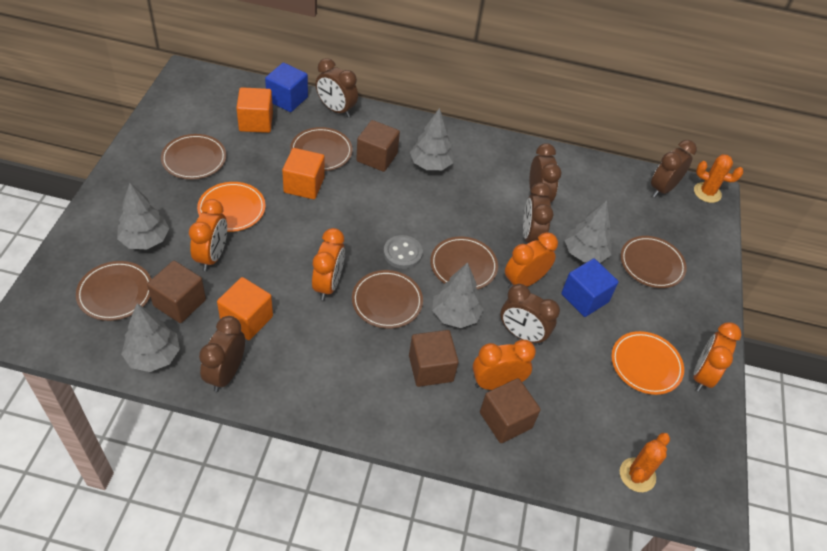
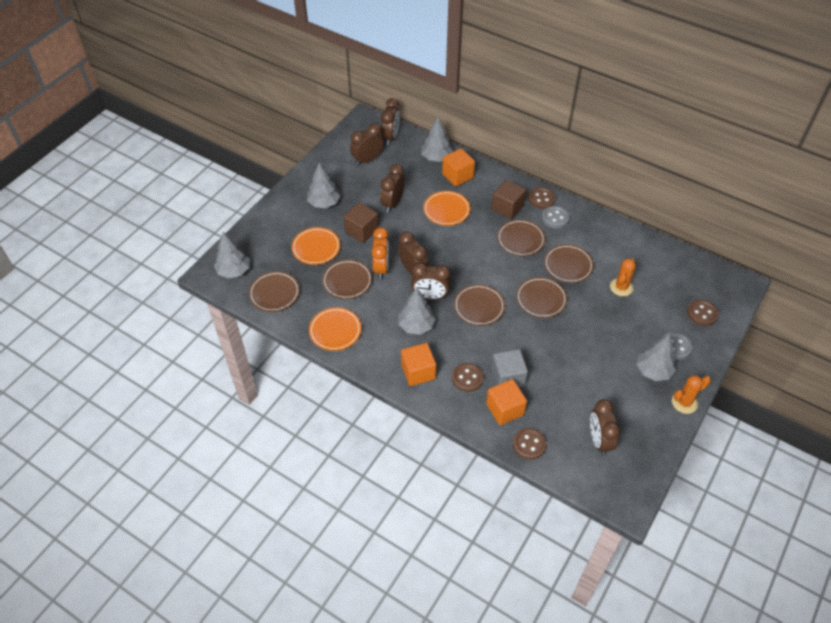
blue cube: [265,63,308,112] [561,259,619,317] = 2 -> none = 0
brown button: none = 0 -> [452,363,484,392] [513,428,546,460] [528,187,556,209] [687,300,719,326] = 4
brown cube: [147,261,206,323] [356,120,400,172] [409,330,459,387] [480,378,541,443] = 4 -> [344,202,379,243] [492,180,526,219] = 2
grey button: [384,235,423,269] = 1 -> [542,206,570,228] [663,332,692,360] = 2
grey cube: none = 0 -> [491,349,528,387] = 1
orange clock: [189,199,227,271] [312,228,345,300] [473,340,536,390] [505,232,558,289] [694,322,742,392] = 5 -> [372,227,389,279] = 1
orange plate: [197,182,266,232] [611,331,684,395] = 2 -> [292,227,340,265] [309,307,362,351] [423,191,471,226] = 3

